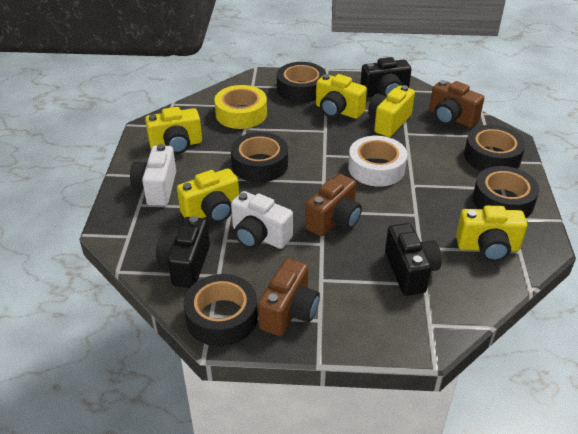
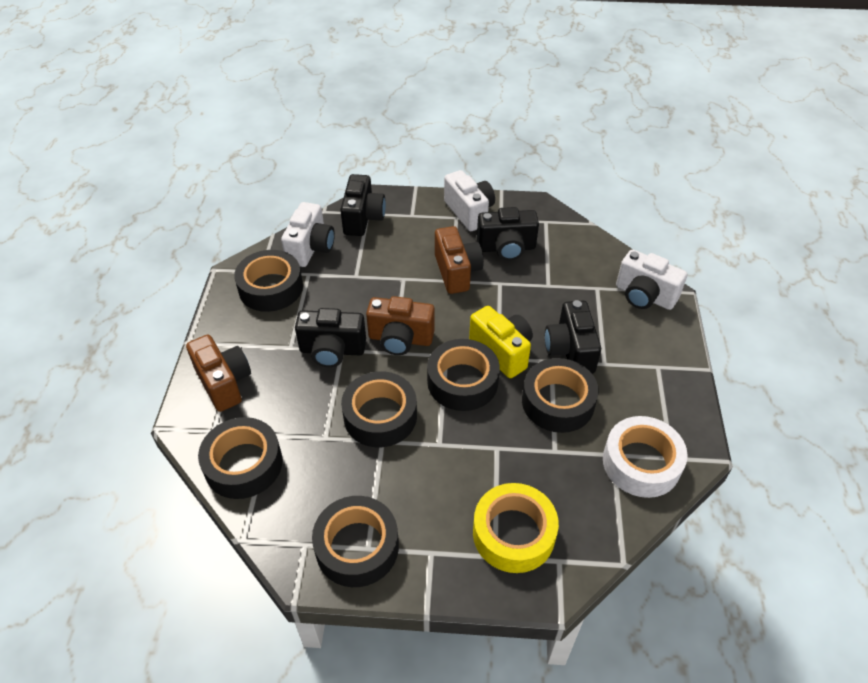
black camera: [156,216,210,288] [360,57,411,97] [385,223,442,296] = 3 -> [295,308,366,367] [340,174,386,236] [477,207,539,261] [545,300,601,374] = 4
black tape: [184,274,258,346] [231,132,288,182] [277,62,326,103] [464,125,525,171] [473,166,539,218] = 5 -> [198,417,282,499] [234,250,303,312] [312,496,399,587] [341,371,417,447] [427,339,500,411] [522,358,599,433] = 6
white camera: [130,144,176,206] [231,191,293,249] = 2 -> [281,202,335,267] [444,170,495,231] [616,249,687,310] = 3
yellow camera: [145,107,202,154] [177,168,239,223] [316,74,367,119] [368,85,415,137] [456,206,527,262] = 5 -> [469,306,533,378] = 1

